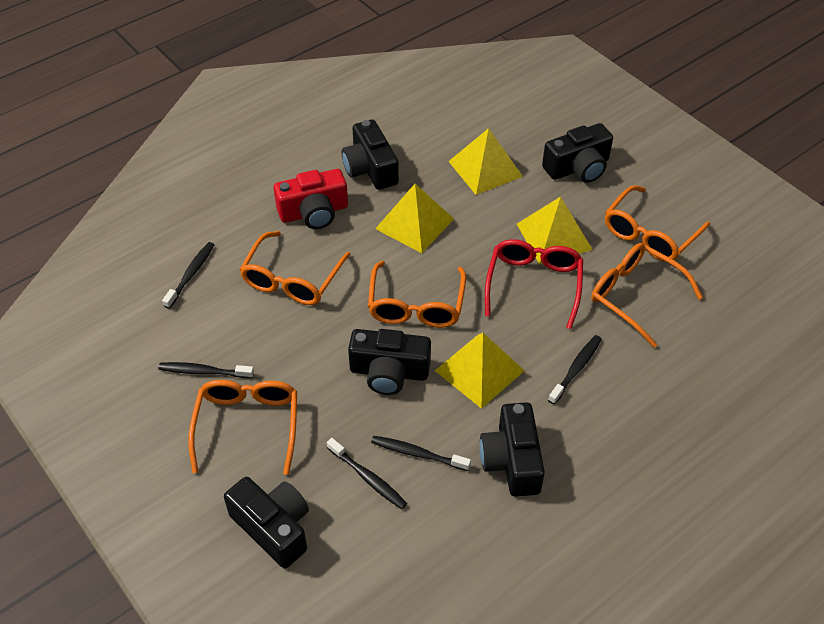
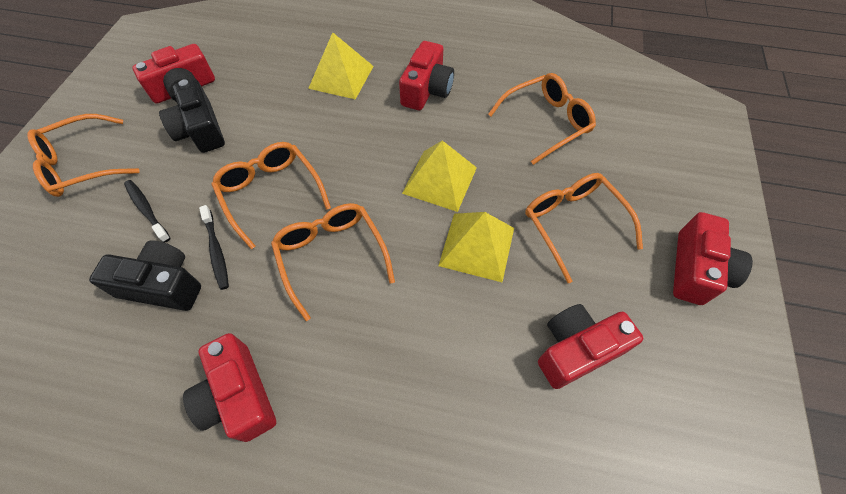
black camera: [224,477,309,569] [342,119,399,190] [348,329,431,395] [479,402,545,497] [542,123,613,183] = 5 -> [89,240,201,311] [159,79,225,153] = 2
black toothbrush: [158,362,254,378] [162,242,214,309] [327,438,407,509] [371,436,471,471] [548,335,602,405] = 5 -> [124,180,170,243] [199,205,229,290] = 2
red camera: [274,169,348,229] = 1 -> [132,44,215,104] [183,333,276,442] [399,41,454,110] [538,304,643,389] [673,212,753,305] = 5
red glasses: [485,239,583,329] = 1 -> none = 0
yellow pyramid: [375,184,454,253] [435,333,525,409] [448,128,523,195] [517,197,593,264] = 4 -> [308,32,374,100] [402,140,477,212] [438,212,514,282] = 3

